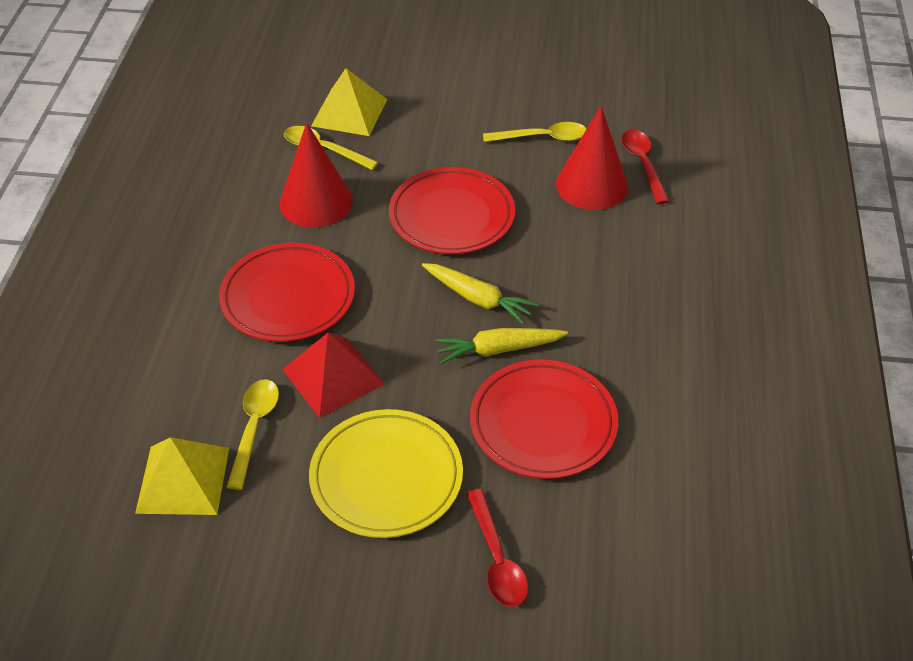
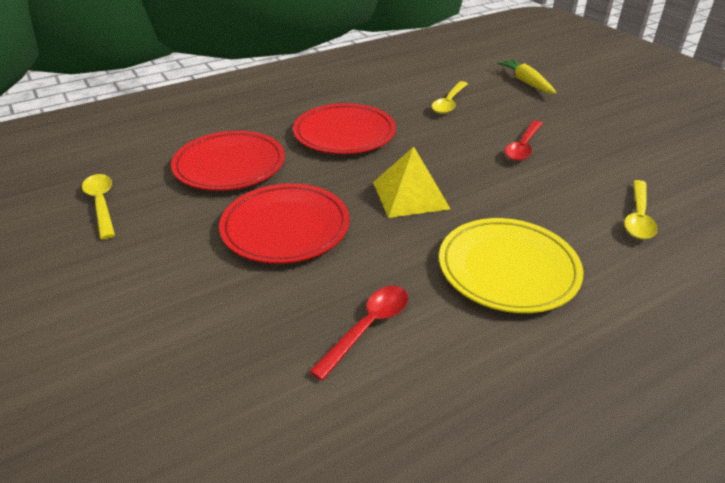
red cone: [279,122,353,227] [556,106,628,210] = 2 -> none = 0
red pyramid: [282,333,385,418] = 1 -> none = 0
yellow carrot: [422,263,539,324] [435,328,568,364] = 2 -> [497,59,556,94] = 1
yellow pyramid: [135,437,229,515] [311,68,387,136] = 2 -> [373,147,450,218] = 1

